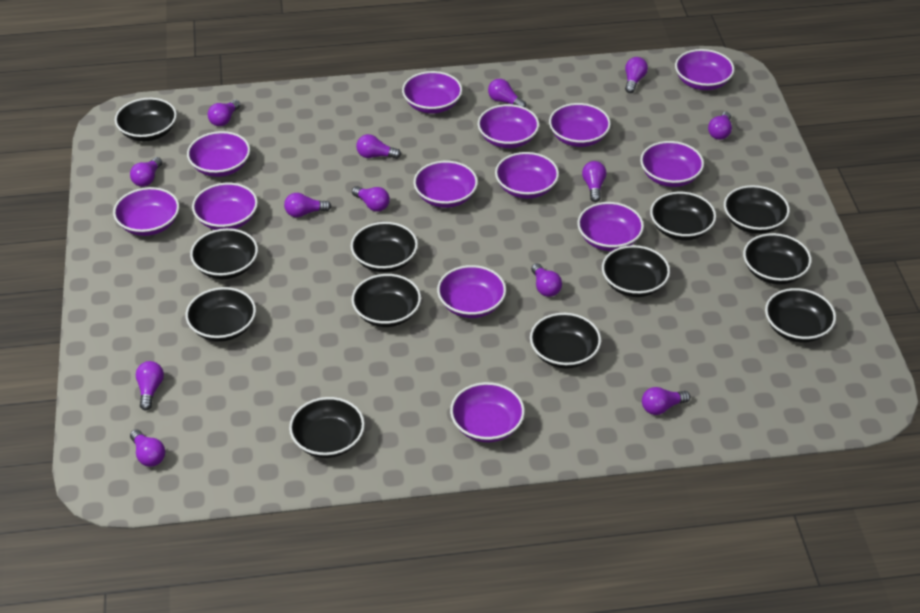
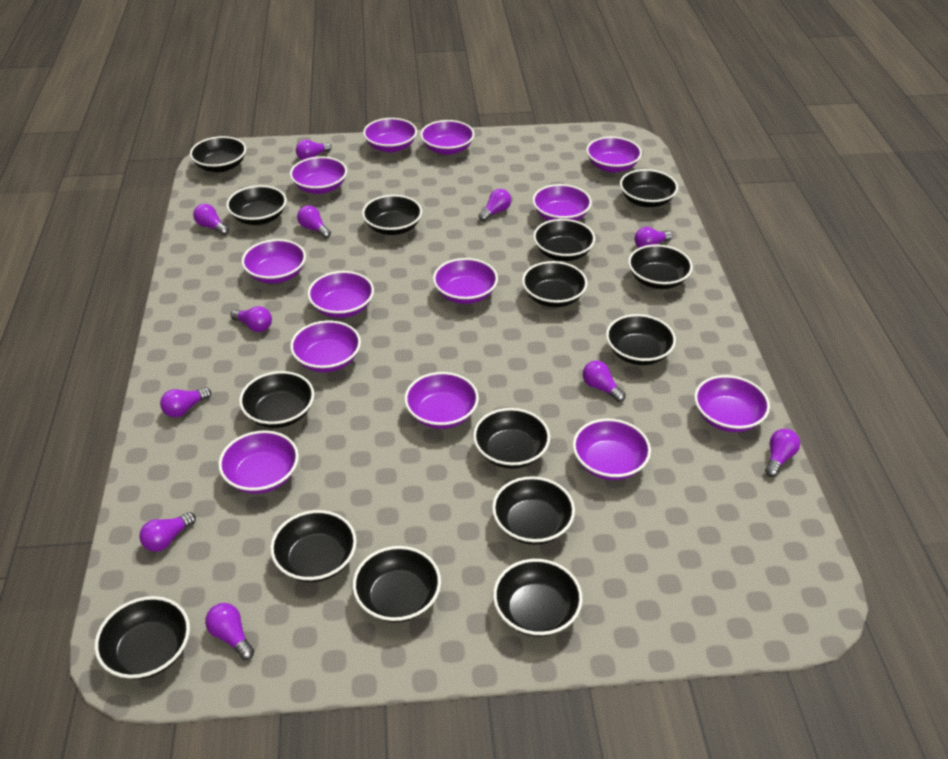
black bowl: [115,98,177,141] [185,287,256,342] [190,228,258,279] [289,397,365,458] [351,222,418,272] [351,274,421,327] [530,313,601,369] [602,245,670,297] [650,192,716,240] [724,185,790,234] [743,233,812,285] [765,288,836,343] = 12 -> [95,596,190,679] [190,136,246,172] [226,185,287,225] [239,371,314,428] [270,510,357,582] [353,546,441,623] [362,195,422,235] [473,408,550,469] [492,476,575,545] [493,559,583,637] [522,261,588,307] [533,219,595,261] [606,314,676,365] [620,169,678,207] [628,244,693,289] = 15
purple light bulb: [130,157,162,187] [130,429,165,467] [136,361,164,410] [208,100,240,126] [284,193,331,218] [352,186,390,212] [356,134,401,159] [488,79,526,108] [531,263,562,297] [582,161,606,202] [625,57,648,93] [642,387,690,415] [708,112,732,140] = 13 -> [139,512,196,552] [160,387,211,417] [193,204,229,235] [205,603,254,660] [230,306,272,332] [296,140,332,160] [297,205,331,239] [478,189,511,222] [583,361,626,402] [635,227,672,248] [765,429,800,477] = 11

